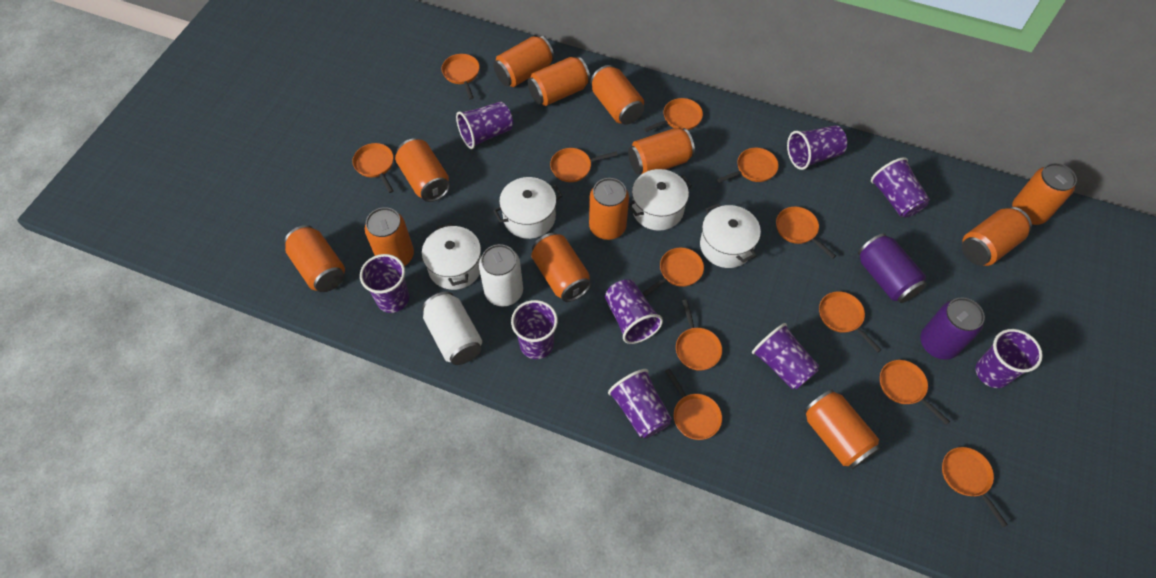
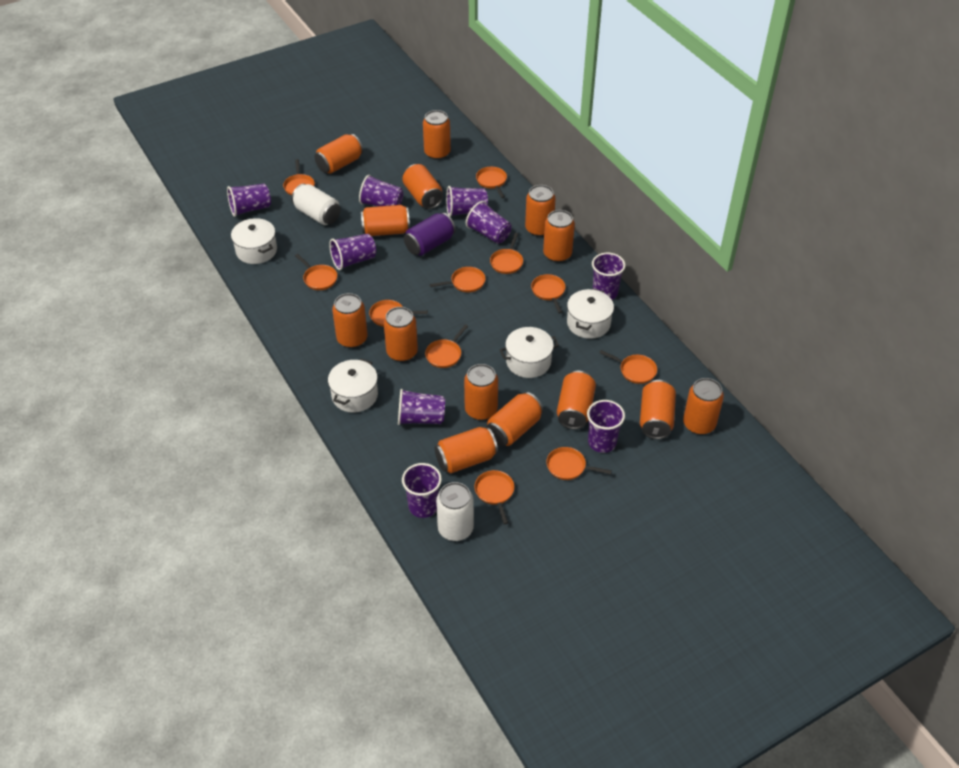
orange can: [284,225,345,292] [365,207,414,266] [395,138,450,202] [493,35,554,87] [528,57,590,106] [531,233,591,302] [589,178,629,240] [590,65,644,125] [628,128,695,175] [804,389,880,469] [962,207,1032,266] [1012,163,1077,225] = 12 -> [314,134,363,174] [332,293,368,348] [361,205,410,236] [384,307,418,362] [402,164,443,209] [423,110,451,160] [435,427,498,473] [464,364,498,420] [487,392,543,446] [525,185,555,237] [543,210,575,262] [557,371,596,429] [640,380,676,439] [683,378,724,435] = 14
orange pan: [352,143,394,193] [442,54,480,100] [550,148,618,182] [643,248,704,296] [644,98,703,132] [665,368,722,440] [676,299,722,371] [717,148,779,183] [776,207,836,259] [819,291,882,352] [880,360,950,425] [942,447,1008,527] = 12 -> [283,159,315,195] [295,254,337,290] [369,300,428,327] [425,324,468,368] [430,267,486,292] [474,470,514,524] [476,167,507,198] [490,233,523,274] [531,274,566,314] [546,447,612,480] [599,350,657,384] = 11
purple can: [858,233,927,303] [920,298,985,360] = 2 -> [404,213,456,256] = 1

